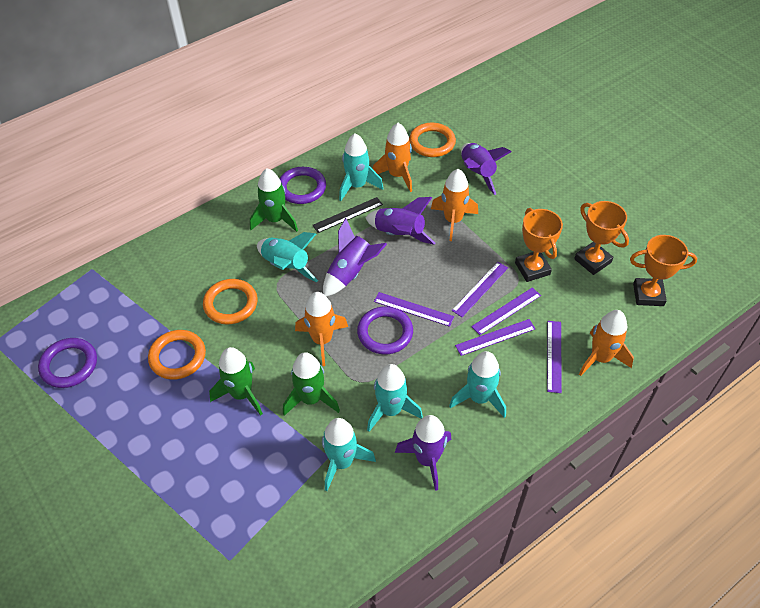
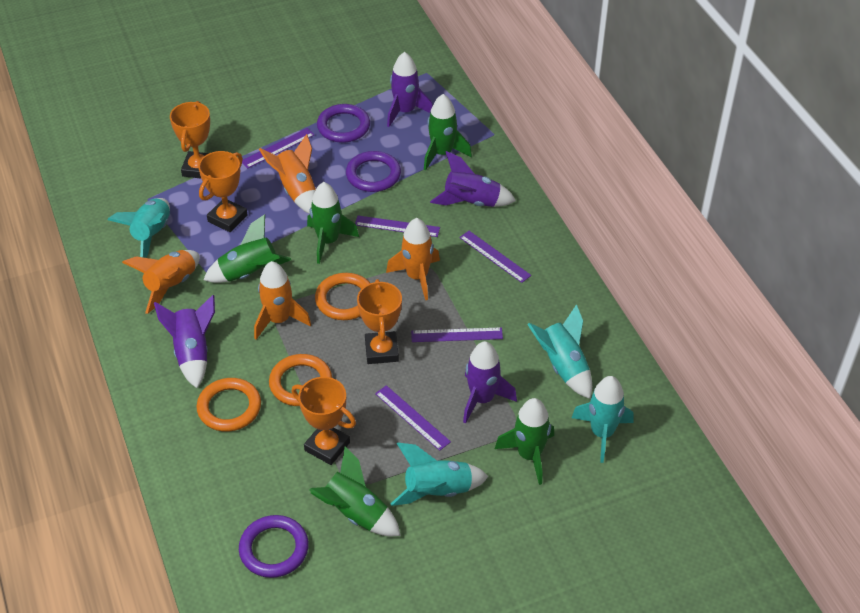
black ruler: [312,197,383,233] = 1 -> none = 0
green rocket: [209,347,263,416] [250,168,298,232] [283,352,340,416] = 3 -> [203,214,291,283] [307,182,359,264] [309,446,401,536] [424,94,472,170] [495,398,554,485] = 5
orange trophy: [515,208,563,282] [574,201,629,275] [630,235,697,306] = 3 -> [170,101,210,178] [198,151,248,232] [292,377,356,465] [357,279,402,364] = 4
turquoise rocket: [257,232,318,282] [322,418,376,491] [339,133,383,201] [367,364,423,432] [449,351,506,418] = 5 -> [108,198,170,258] [391,443,488,506] [527,304,592,399] [572,376,634,463] = 4

